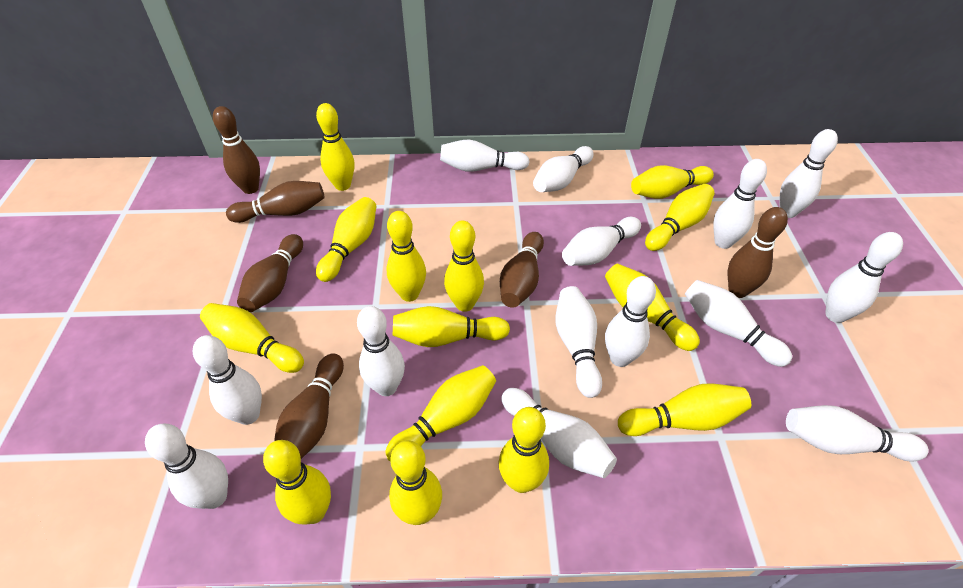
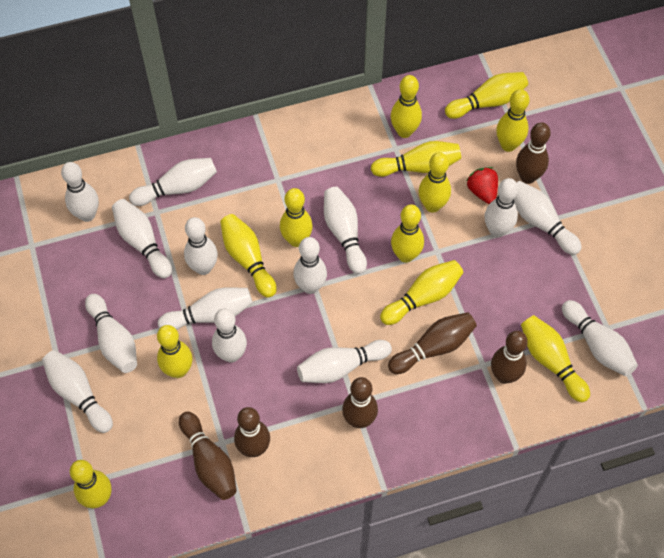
red strawberry: none = 0 -> [466,167,498,204] = 1
yellow bowling pin: [200,303,304,373] [263,440,331,524] [316,103,354,191] [316,197,376,282] [385,365,496,461] [387,211,426,302] [389,441,442,525] [393,306,510,347] [444,220,484,312] [498,407,549,493] [605,264,700,351] [618,383,751,436] [631,165,714,199] [645,184,715,251] = 14 -> [70,460,112,508] [157,325,192,378] [220,214,277,298] [280,188,313,247] [371,141,461,177] [380,260,464,325] [391,75,422,138] [391,204,424,263] [419,152,451,212] [445,72,528,119] [496,89,530,152] [521,315,590,402] = 12

